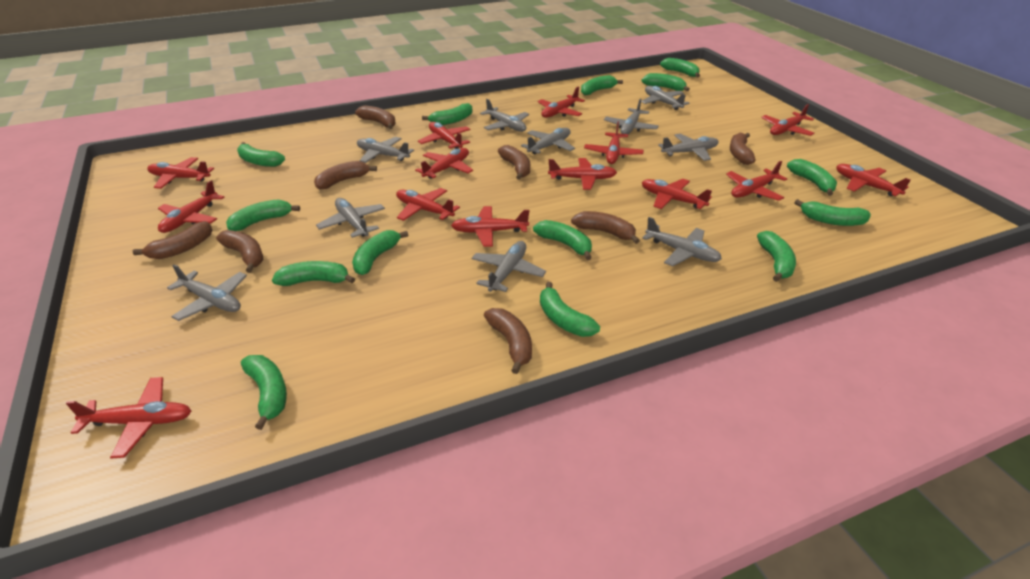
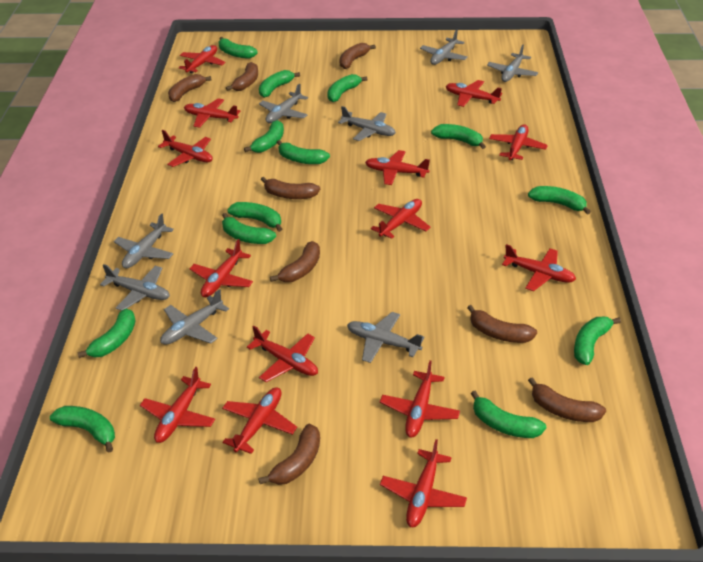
green banana: [226,199,300,231] [237,142,285,167] [241,355,287,430] [272,261,355,286] [352,230,408,275] [422,103,472,125] [533,220,592,260] [540,282,600,337] [581,75,623,95] [641,73,690,91] [660,58,700,77] [757,231,796,282] [787,159,837,196] [794,199,871,226] = 14 -> [50,406,115,453] [77,309,136,358] [219,37,258,59] [222,213,276,244] [227,202,282,232] [244,120,284,153] [259,70,300,98] [277,140,330,164] [327,74,367,102] [431,124,486,149] [471,391,546,438] [528,186,591,215] [574,317,621,365] = 13
grey plane: [167,264,247,321] [316,198,385,238] [357,137,414,163] [472,241,546,292] [480,99,529,132] [521,128,575,154] [604,99,659,134] [641,86,690,110] [642,217,722,266] [658,133,719,161] = 10 -> [100,264,170,310] [114,213,174,268] [160,289,229,345] [259,84,308,123] [338,106,396,141] [347,312,425,363] [420,30,468,65] [487,45,538,82] = 8

